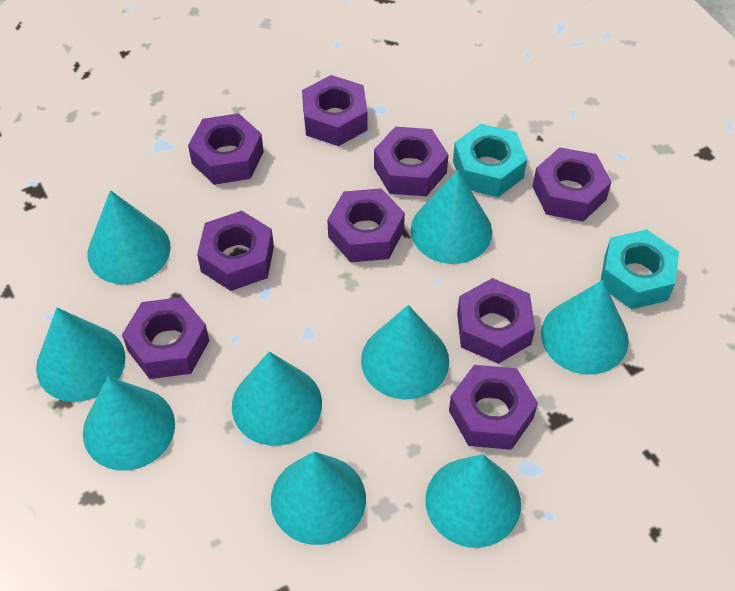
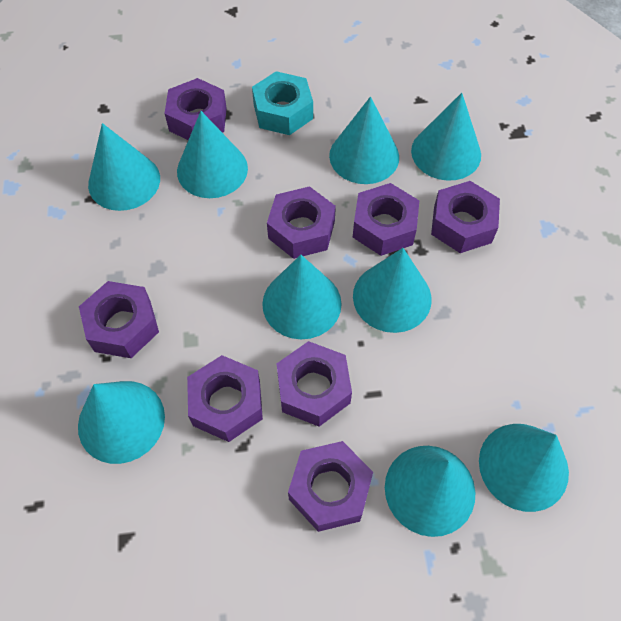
purple nut: [122,297,209,379] [188,113,264,185] [197,211,274,291] [302,75,367,146] [327,188,405,262] [374,127,449,196] [449,365,538,450] [457,278,535,364] [532,147,611,222] = 9 -> [79,281,159,358] [165,78,227,140] [187,355,263,442] [267,186,336,259] [276,341,352,427] [288,441,373,532] [353,183,419,256] [431,181,500,253] = 8
turquoise nut: [453,124,527,197] [601,229,679,310] = 2 -> [252,71,313,135] = 1

